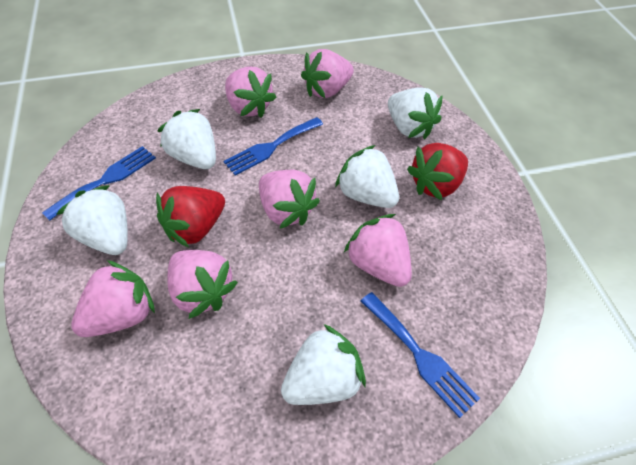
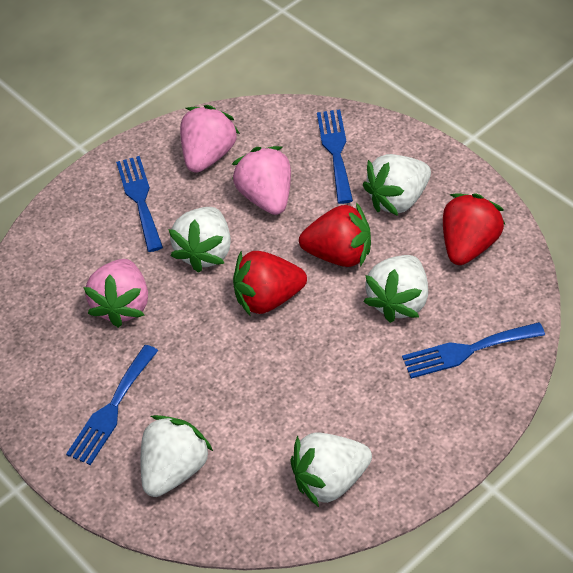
blue fork: [42,146,156,221] [223,117,323,176] [361,292,480,418] = 3 -> [66,345,158,465] [116,156,163,252] [317,109,353,204] [402,322,545,379] = 4
pink strawberry: [71,260,155,337] [167,250,238,319] [225,66,276,118] [259,170,320,229] [301,49,354,98] [344,214,412,287] = 6 -> [83,259,148,328] [180,105,240,173] [232,146,291,215] = 3
red strawberry: [156,186,225,248] [407,143,468,200] = 2 -> [233,251,307,315] [299,202,371,267] [443,193,505,265] = 3

